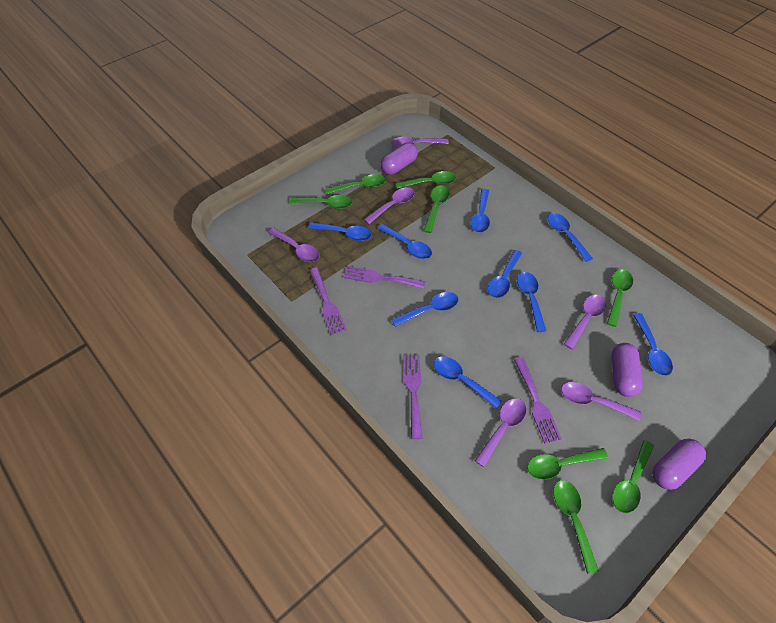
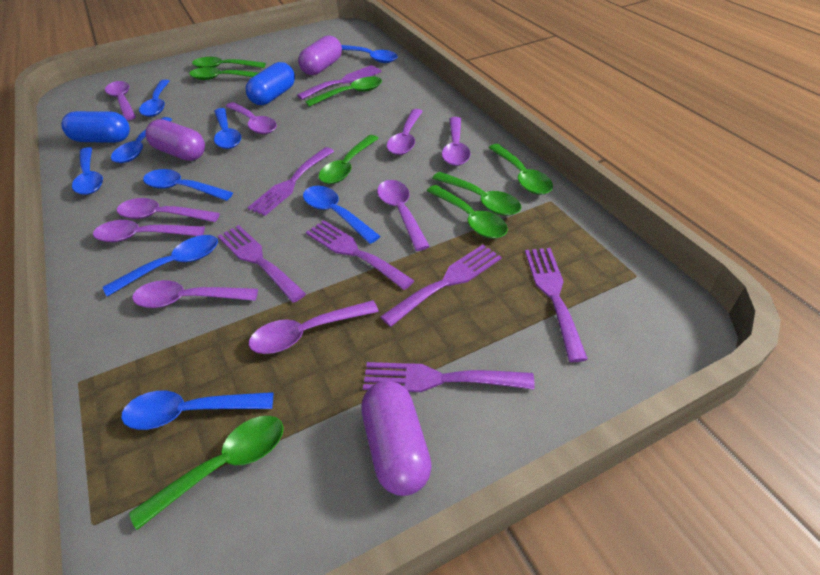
blue capsule: none = 0 -> [62,111,130,143] [246,62,295,105] = 2
purple fork: [309,267,347,335] [344,266,425,289] [403,355,422,439] [514,357,562,444] = 4 -> [218,225,306,303] [247,147,334,216] [297,65,382,100] [306,220,415,290] [363,362,535,392] [380,244,501,327] [525,248,588,362] = 7
purple spoon: [268,228,320,262] [364,187,415,224] [391,137,449,148] [475,399,527,467] [561,382,641,421] [564,295,607,349] = 6 -> [93,220,205,242] [105,81,136,120] [117,198,220,222] [132,280,258,308] [225,102,277,134] [249,300,379,354] [377,180,430,251] [387,109,423,155] [442,117,471,166] = 9

